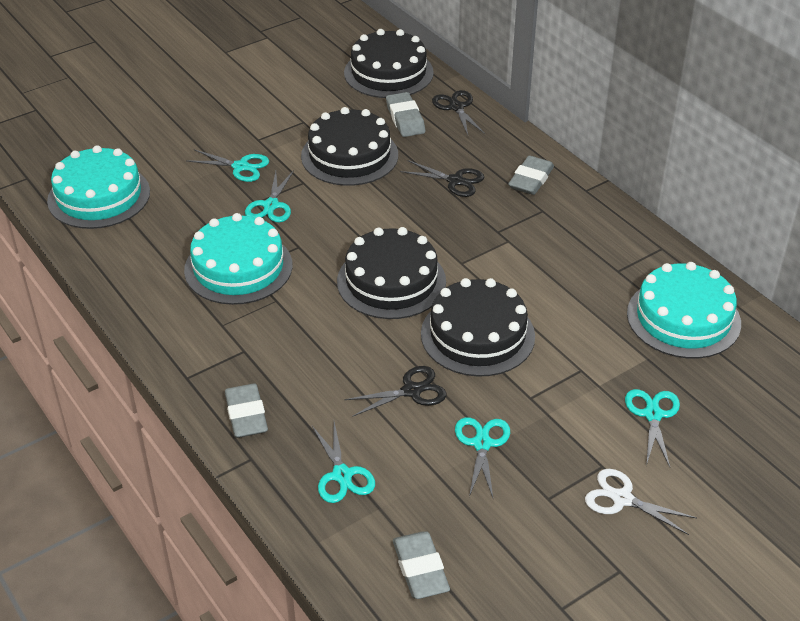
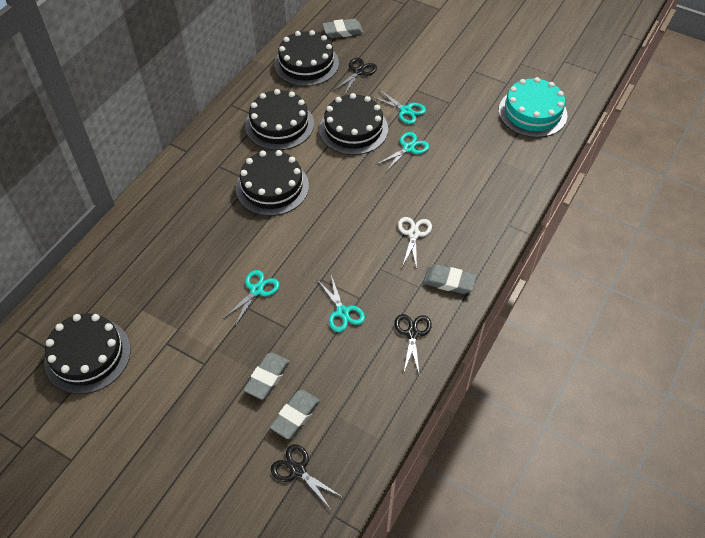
black cake: [301,107,398,186] [337,227,446,319] [344,29,434,98] [421,278,535,377] = 4 -> [44,313,131,394] [236,150,309,216] [245,89,314,150] [274,30,339,86] [319,93,388,155] = 5
turquoise cake: [47,145,150,229] [184,213,293,305] [627,262,741,359] = 3 -> [499,77,567,138] = 1
turquoise scissors: [187,149,269,182] [245,170,294,222] [312,422,375,503] [455,417,510,498] [625,389,680,467] = 5 -> [223,270,280,326] [318,275,365,332] [372,89,426,124] [376,132,429,172] = 4

